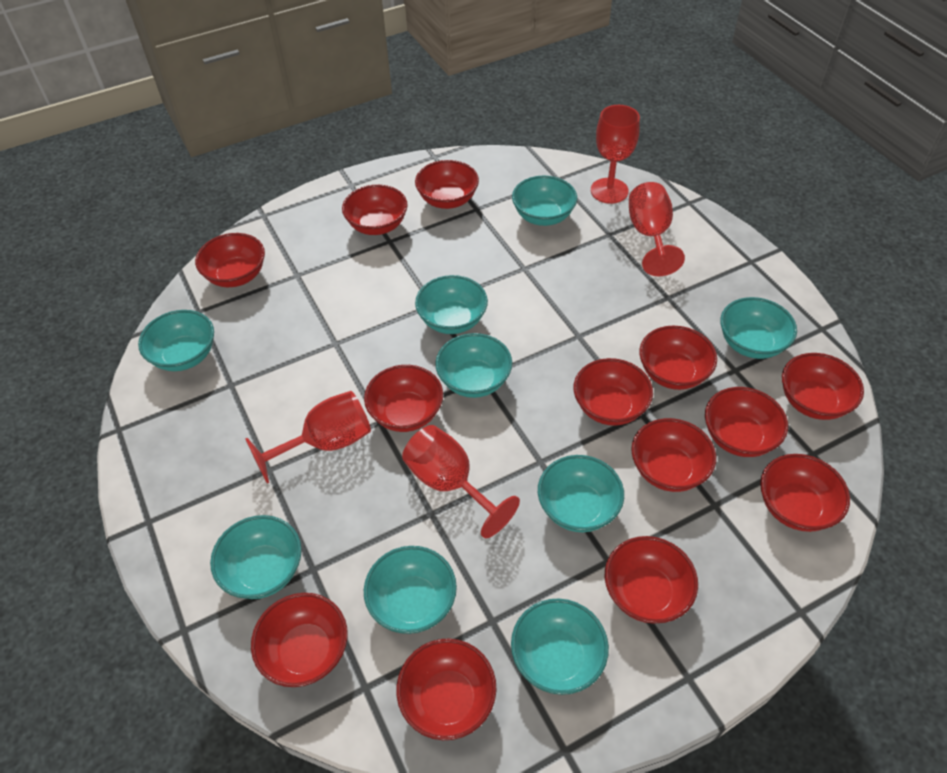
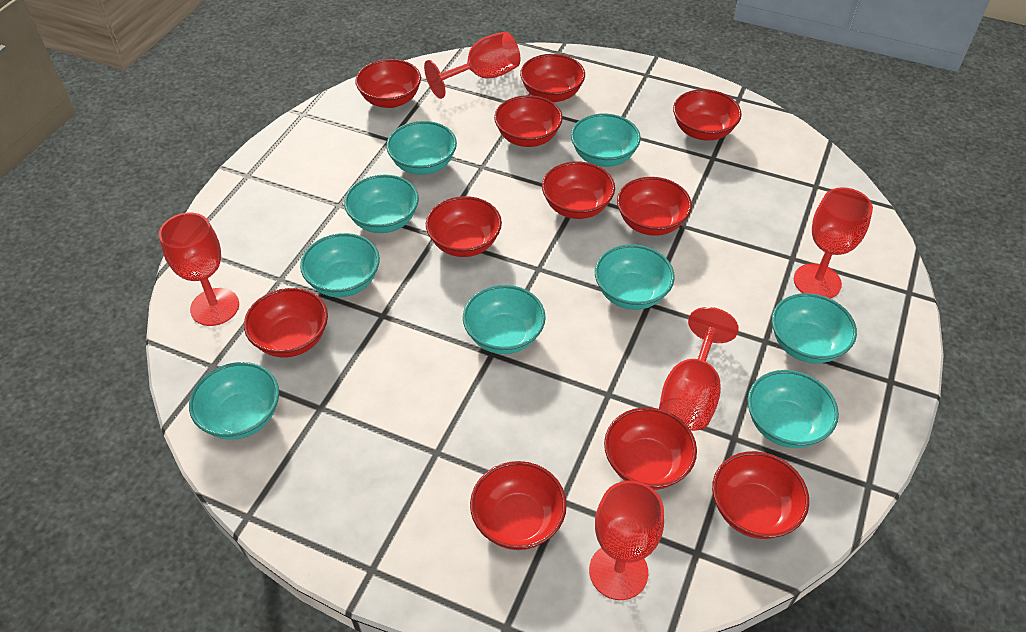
red bowl: [195,233,265,287] [251,593,348,687] [342,185,408,235] [364,365,443,432] [396,638,497,740] [415,160,479,209] [574,358,653,426] [605,536,698,623] [631,418,716,492] [639,326,717,390] [705,387,788,457] [760,454,850,532] [782,353,864,420] = 13 -> [244,288,328,357] [355,59,421,108] [426,196,502,257] [470,461,567,550] [494,95,563,147] [520,54,585,102] [542,161,615,219] [604,407,697,490] [617,177,692,236] [673,89,742,141] [712,451,809,539] = 11
red goblet: [245,391,371,484] [402,425,520,538] [591,105,640,204] [629,182,685,276] = 4 -> [159,213,239,326] [424,32,520,99] [589,480,664,600] [659,307,739,431] [794,187,873,299] = 5

